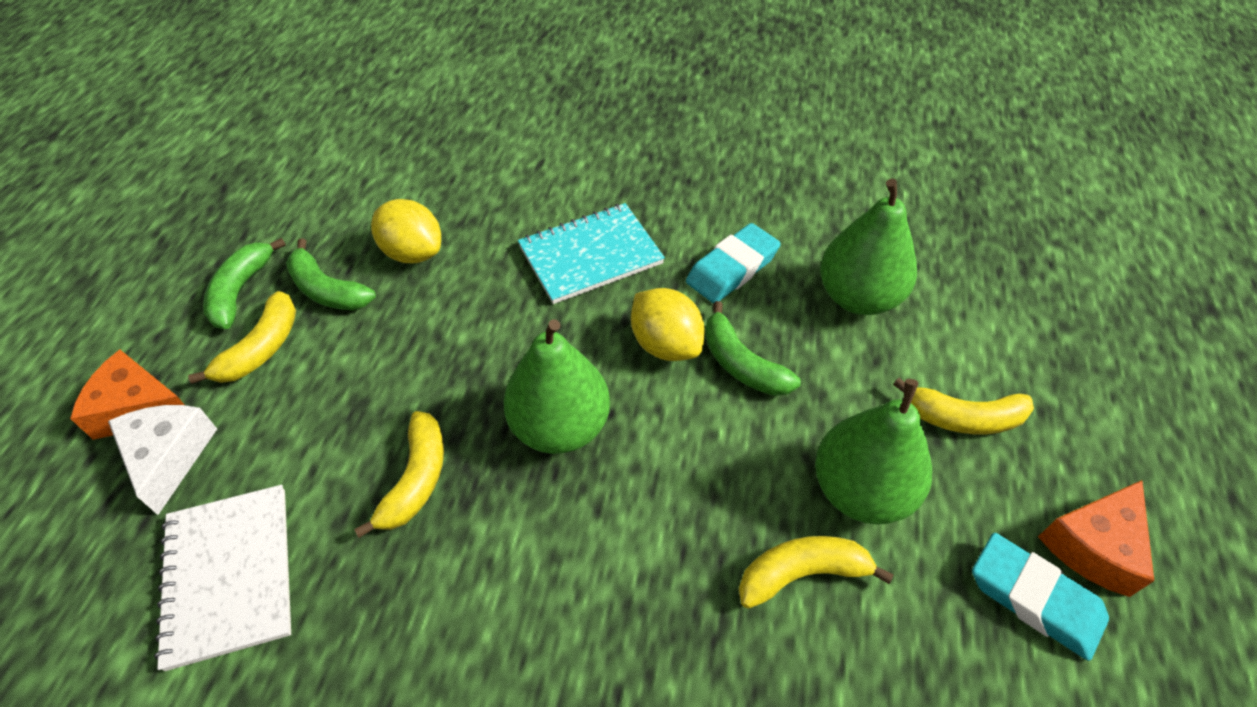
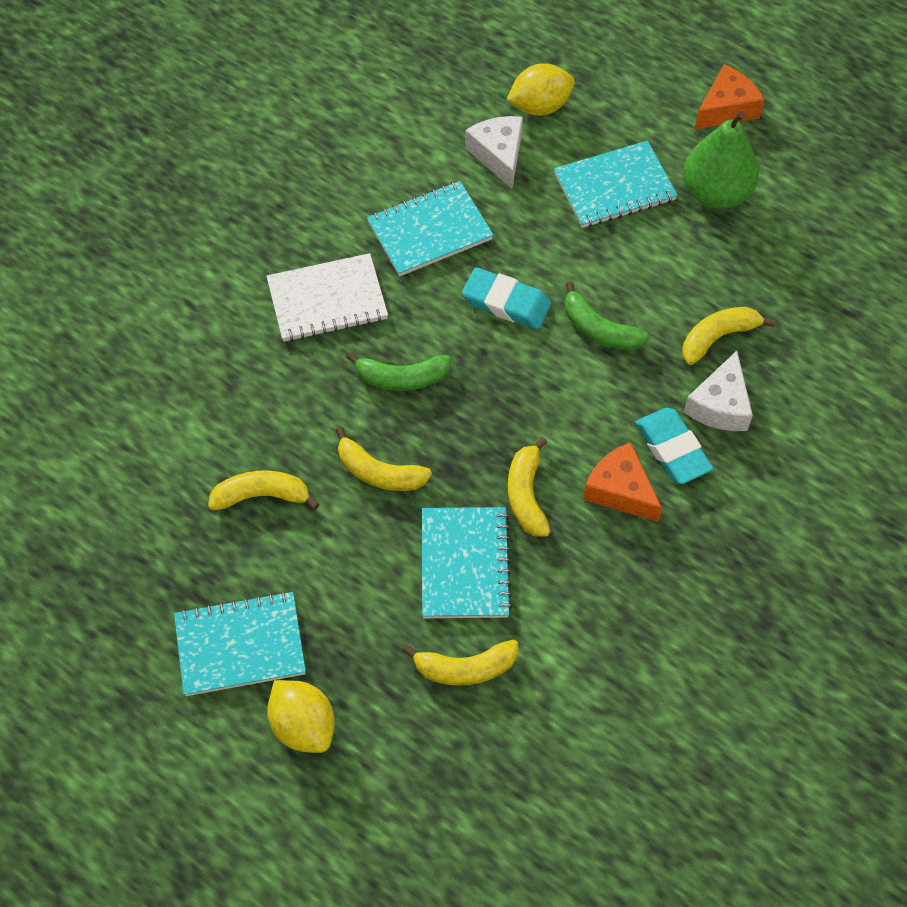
green banana: [203,238,286,329] [286,238,376,310] [705,301,801,396] = 3 -> [346,352,451,391] [565,281,649,350] = 2
green pear: [503,319,610,454] [815,379,932,524] [820,179,917,315] = 3 -> [683,111,759,209] = 1
turquoise notebook: [518,203,665,304] = 1 -> [174,591,306,696] [367,181,494,276] [422,507,512,618] [554,141,678,228] = 4
white cheese: [108,405,217,515] = 1 -> [465,116,523,188] [684,351,753,431] = 2
yellow banana: [188,291,296,384] [354,411,444,538] [738,536,894,609] [893,378,1034,434] = 4 -> [208,471,319,511] [336,427,432,491] [402,640,518,686] [508,437,551,537] [682,307,775,365] = 5

